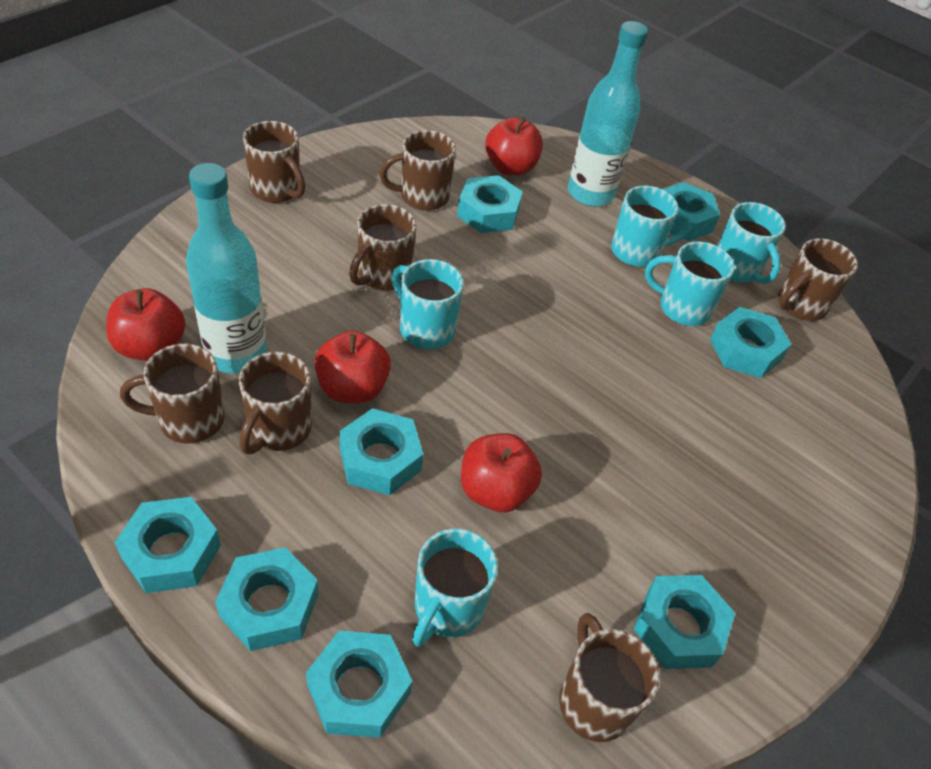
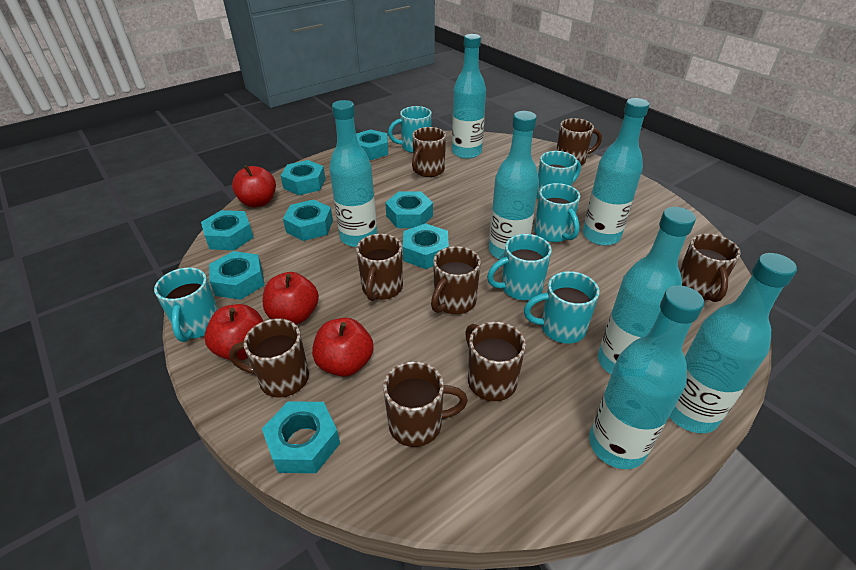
brown mug: [120,343,225,444] [239,352,312,454] [243,121,305,203] [349,204,417,291] [379,130,456,211] [559,613,660,742] [778,238,858,321] = 7 -> [229,318,309,398] [356,234,403,301] [383,361,468,447] [412,127,446,177] [431,246,481,314] [465,322,526,401] [556,118,602,165] [679,234,741,302] = 8
turquoise bottle: [186,163,267,373] [568,21,648,207] = 2 -> [329,100,377,247] [452,34,486,159] [489,111,539,259] [583,98,649,246] [589,285,704,469] [598,207,696,374] [669,253,797,433] = 7
turquoise mug: [392,259,464,349] [412,528,498,647] [611,186,692,267] [645,241,735,326] [718,202,786,284] = 5 -> [154,267,218,342] [388,106,432,153] [487,234,552,300] [524,271,599,344] [534,183,580,242] [537,151,581,198] = 6

